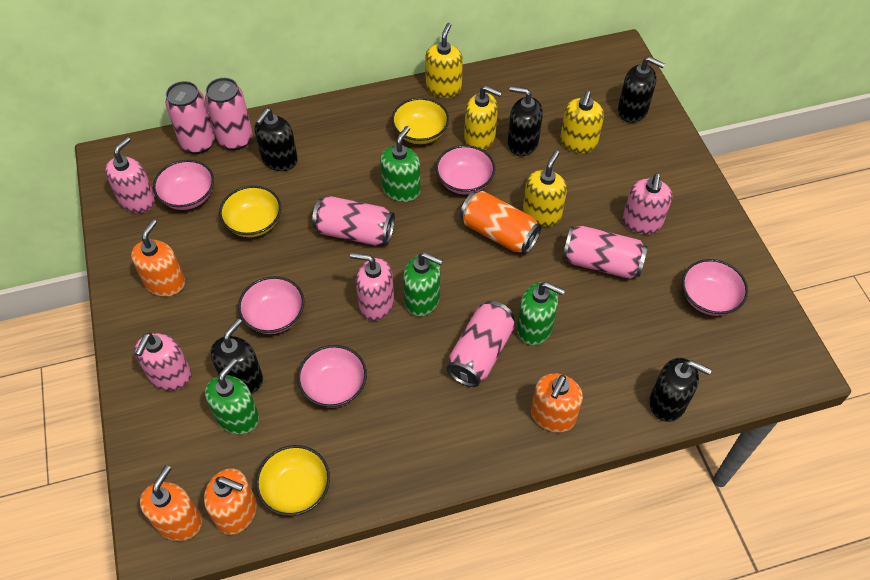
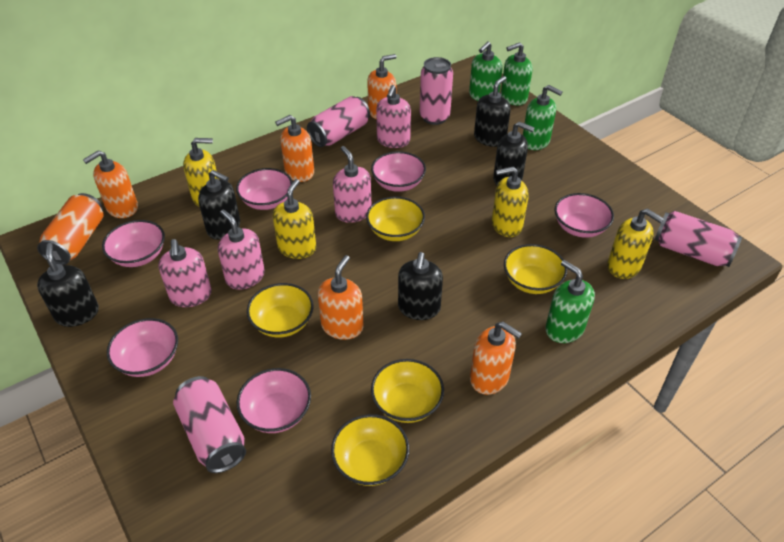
orange soap dispenser: [131,219,185,297] [140,465,202,541] [204,468,257,535] [531,374,583,432] = 4 -> [83,150,138,218] [275,115,314,182] [318,255,364,340] [367,54,397,120] [470,322,522,395] = 5
pink bowl: [153,160,214,210] [238,276,304,334] [298,345,367,408] [436,145,495,194] [682,259,748,316] = 5 -> [102,220,165,267] [107,318,178,377] [236,168,293,210] [237,368,311,433] [371,151,426,192] [555,193,614,238] = 6
pink can: [165,81,215,154] [205,78,253,150] [312,196,395,246] [447,301,515,387] [562,226,648,279] = 5 -> [173,376,246,473] [307,96,370,147] [420,57,453,125] [655,211,742,267] = 4
yellow bowl: [219,186,281,237] [256,445,330,516] [392,98,449,144] = 3 -> [247,283,314,338] [331,414,409,486] [366,197,425,241] [371,359,444,423] [504,244,567,294] = 5

